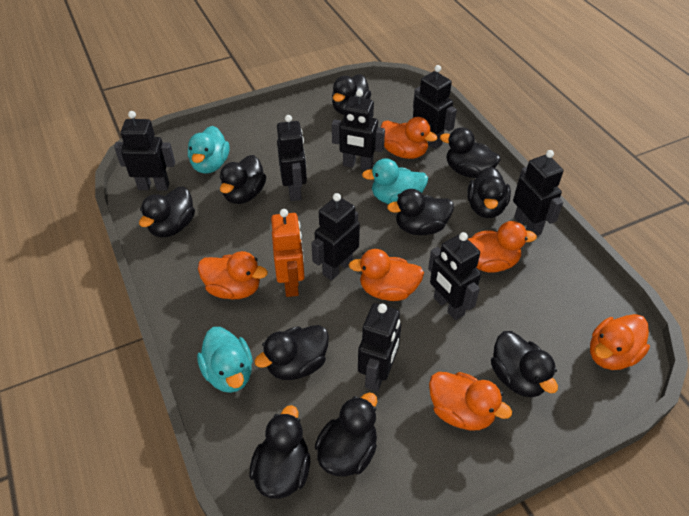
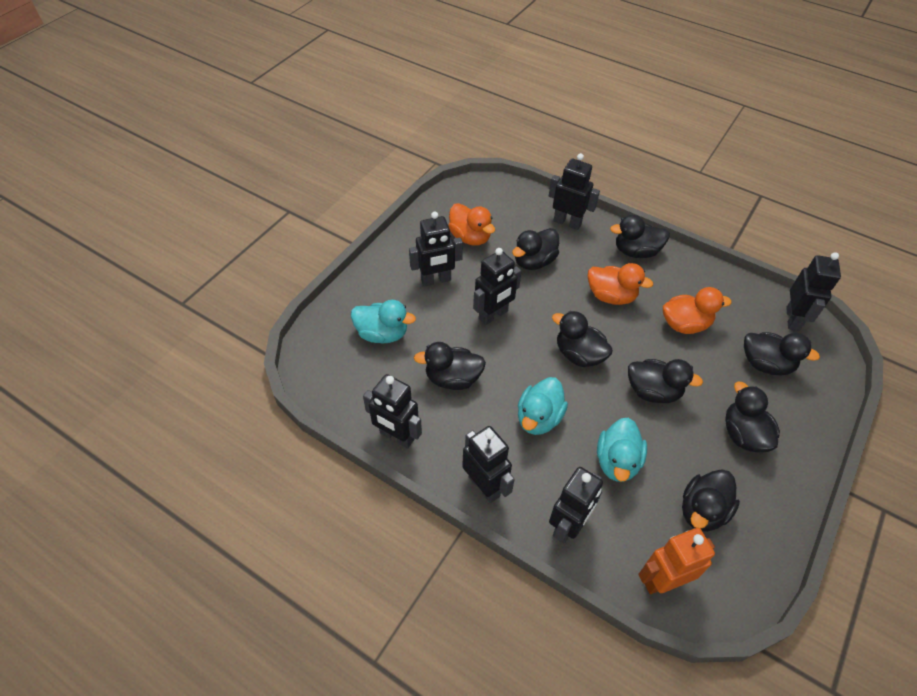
black duck: [139,186,195,237] [220,155,266,204] [249,405,310,499] [254,325,329,380] [315,392,378,477] [332,74,371,115] [387,189,454,235] [440,127,500,178] [467,167,511,218] [491,331,558,398] = 10 -> [414,342,486,390] [512,228,559,270] [552,311,613,367] [610,215,670,258] [628,359,703,403] [682,469,740,532] [725,381,780,453] [744,332,820,375] = 8
black robot: [114,111,175,191] [277,115,307,201] [311,193,360,281] [332,89,385,170] [358,303,401,392] [413,65,457,149] [428,232,481,320] [513,150,563,236] = 8 -> [363,374,422,449] [409,211,463,287] [462,426,515,503] [473,248,522,325] [549,153,600,230] [549,467,603,543] [786,252,841,331] = 7
orange duck: [198,251,268,299] [349,249,424,301] [380,117,438,159] [429,372,512,430] [468,221,537,273] [590,314,650,370] = 6 -> [448,203,495,246] [588,263,653,305] [663,287,732,334] = 3

